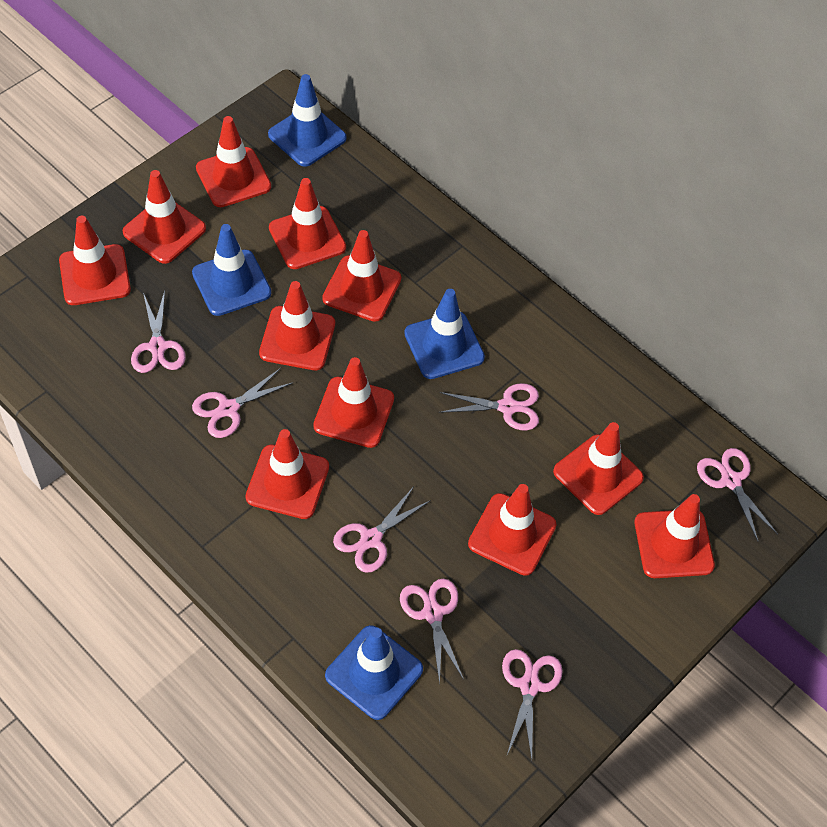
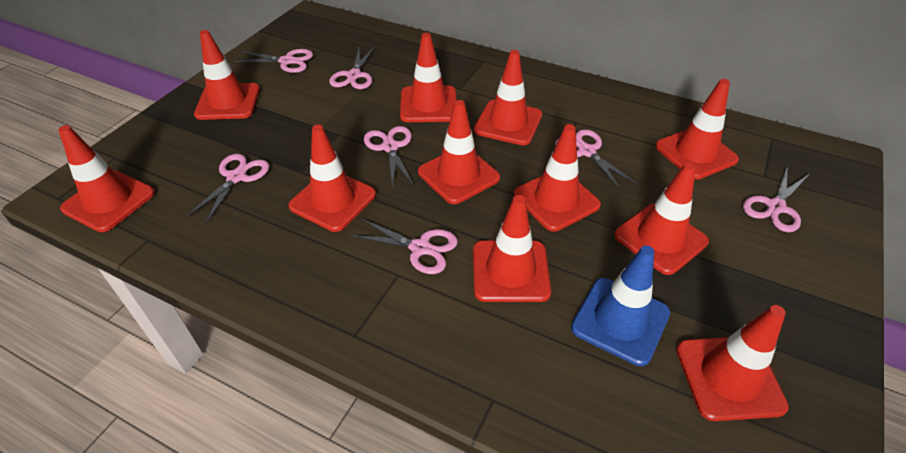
blue traffic cone: [192,224,271,316] [268,74,347,167] [325,625,423,720] [404,289,485,379] = 4 -> [571,245,670,366] = 1

